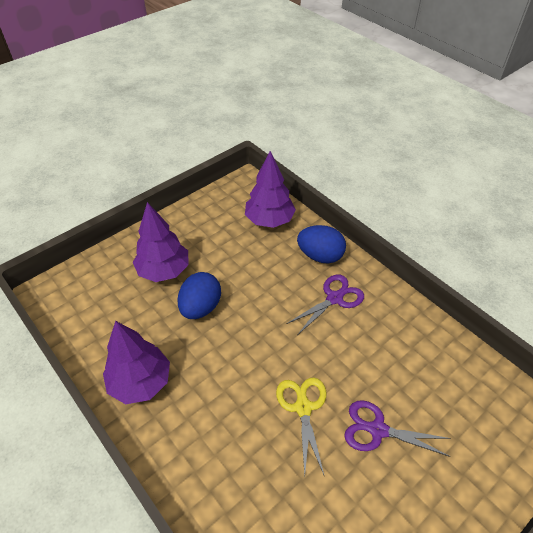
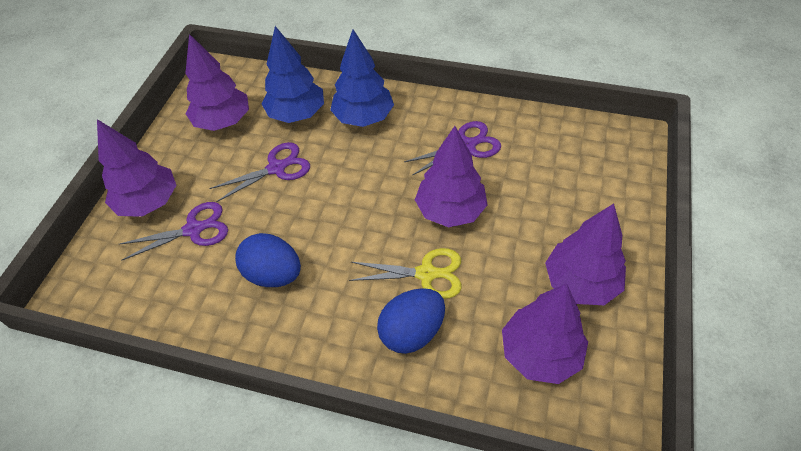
blue tree: none = 0 -> [262,26,324,123] [330,30,394,127] = 2
purple scissors: [286,275,364,334] [344,400,451,457] = 2 -> [119,202,228,260] [209,142,310,202] [404,121,501,176] = 3
purple tree: [103,321,170,404] [133,202,189,282] [245,151,296,228] = 3 -> [97,119,176,217] [185,34,249,131] [415,126,488,227] [502,283,588,384] [545,204,626,305] = 5

